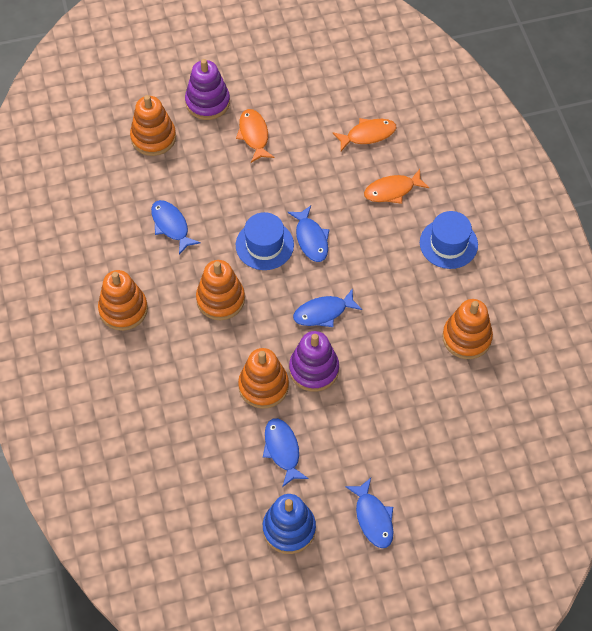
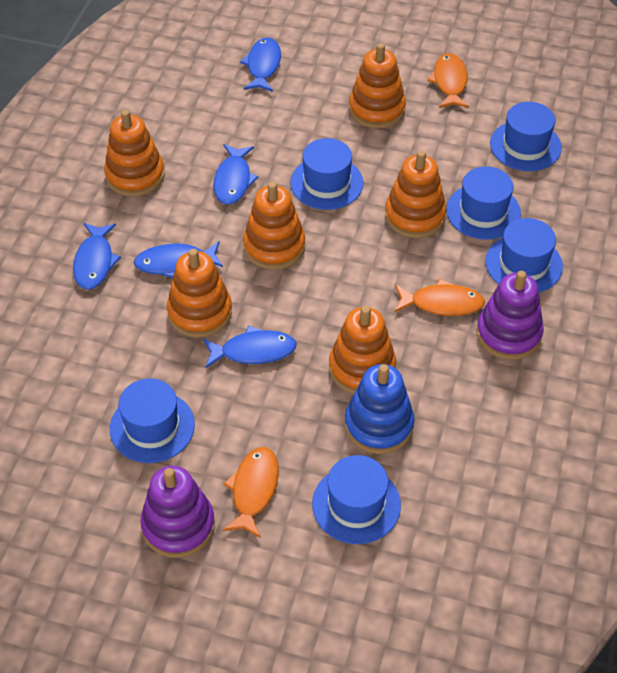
blue hat: [236,212,294,270] [420,211,478,269] = 2 -> [110,378,195,463] [290,138,363,210] [312,455,401,544] [446,166,521,240] [485,218,563,293] [490,102,562,171] = 6
orange stacking toy: [98,270,148,331] [130,95,176,156] [196,260,245,320] [238,348,289,409] [442,299,493,359] = 5 -> [104,110,165,197] [167,249,232,338] [243,182,305,270] [329,306,396,394] [349,43,406,129] [385,151,446,238] = 6

